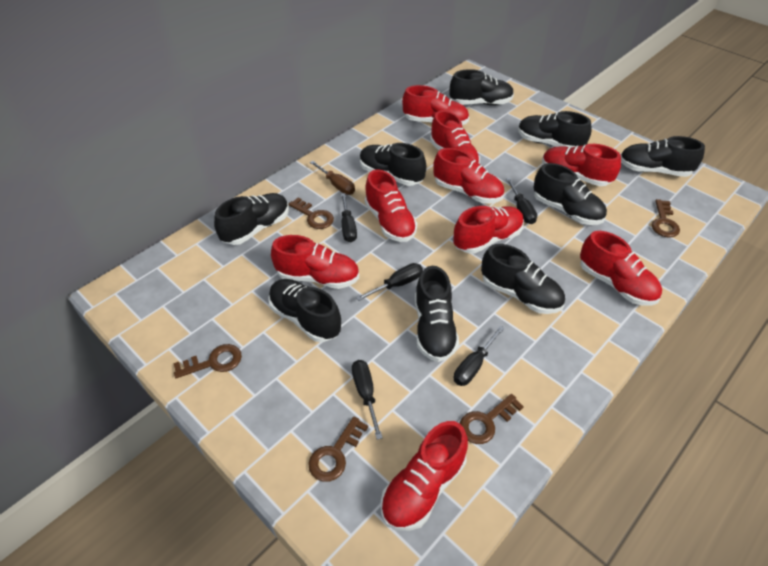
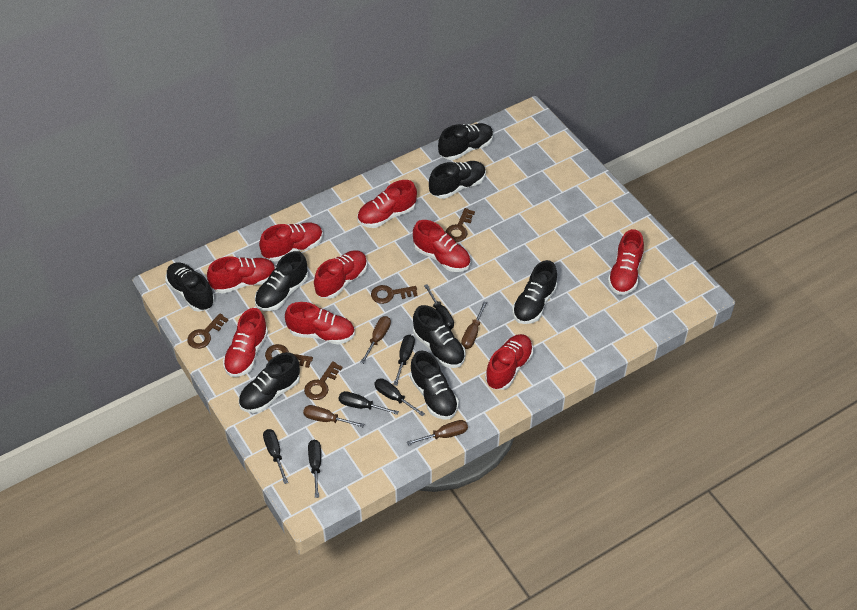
black screwdriver: [341,193,357,242] [352,360,383,440] [356,263,423,301] [454,326,505,386] [506,178,537,224] = 5 -> [263,429,288,484] [308,440,321,498] [339,391,399,415] [374,378,425,417] [393,335,415,386] [424,284,454,330] = 6
black shoe: [214,193,289,245] [268,279,341,342] [360,143,426,186] [415,266,459,362] [450,69,514,105] [481,244,565,314] [518,111,591,148] [534,163,607,225] [621,136,705,177] = 9 -> [165,262,215,312] [239,352,300,413] [255,251,308,311] [410,350,459,420] [413,305,466,368] [429,161,486,199] [438,123,493,160] [512,260,557,324] = 8
brown screwdriver: [310,161,355,195] = 1 -> [303,405,364,427] [360,316,391,364] [407,420,468,445] [461,301,487,349] = 4

